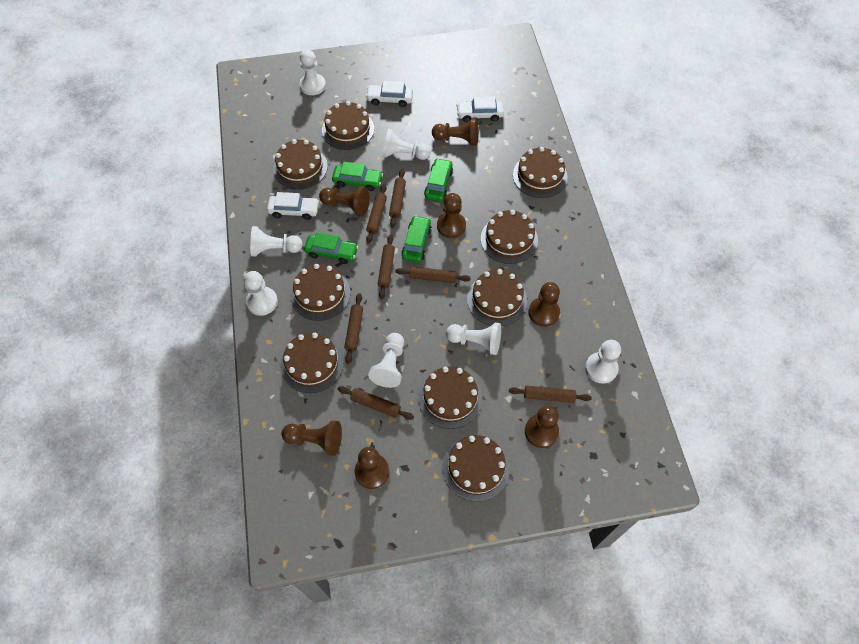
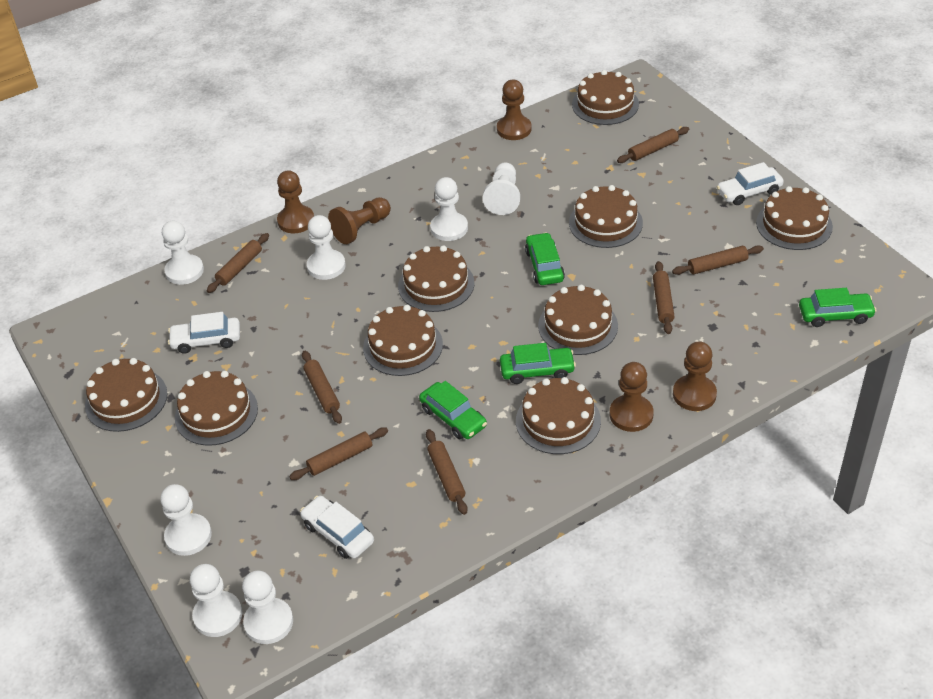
brown pawn: [281,420,342,456] [319,187,370,216] [355,447,389,489] [432,117,479,146] [437,193,466,238] [525,405,559,448] [528,282,560,327] = 7 -> [277,170,314,233] [328,197,391,244] [497,80,532,140] [610,362,654,432] [673,341,717,411] = 5

